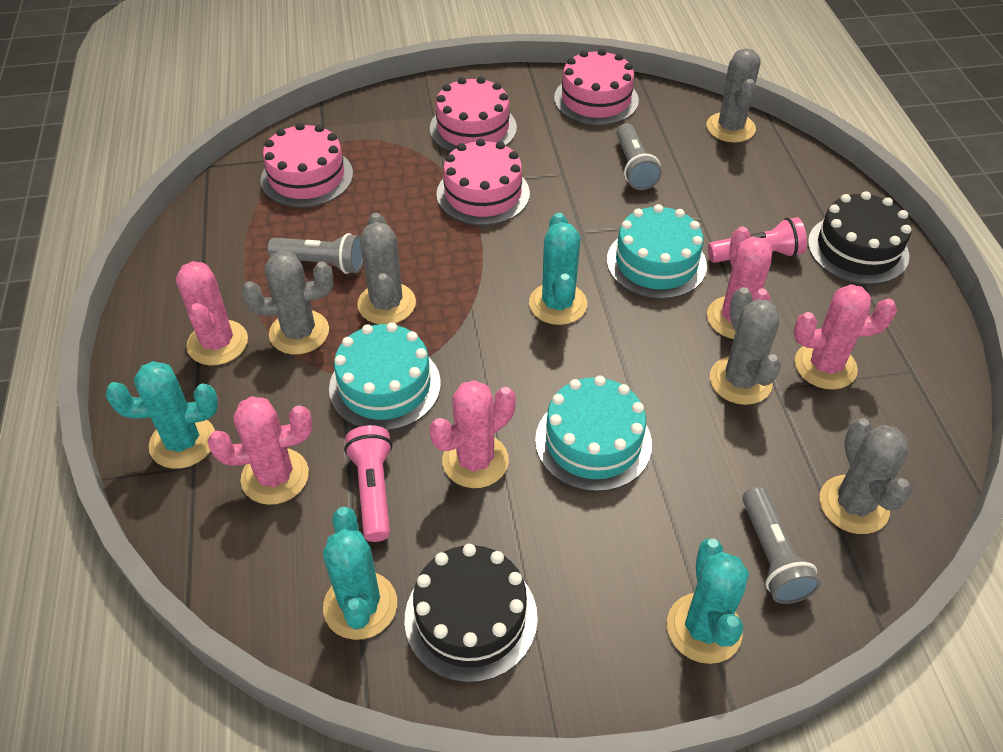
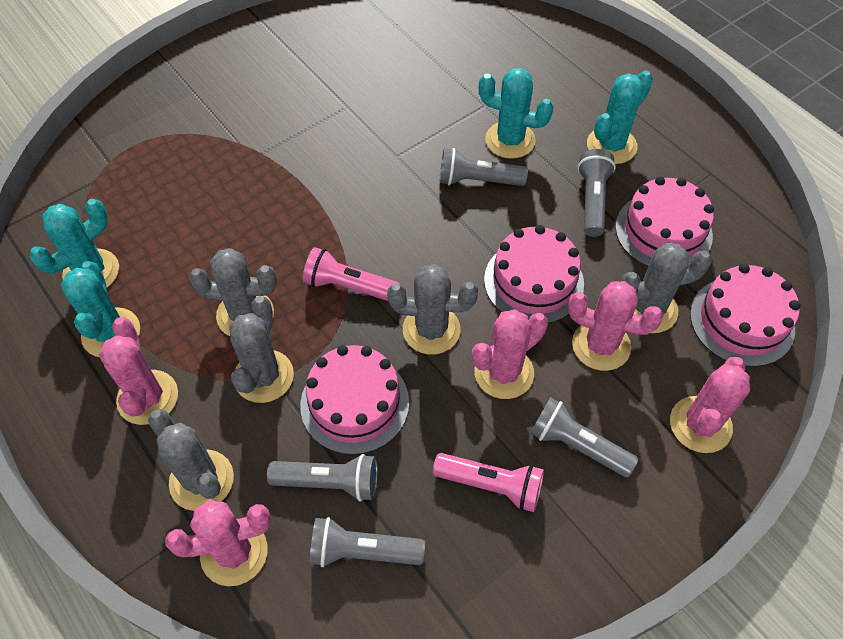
black cake: [405,544,538,683] [808,191,912,285] = 2 -> none = 0
grey flashlight: [267,233,363,274] [616,123,662,190] [742,487,821,604] = 3 -> [267,454,378,502] [309,517,425,567] [439,148,528,186] [530,397,638,477] [577,149,616,237] = 5
turquoise cake: [329,322,441,431] [535,376,652,492] [607,204,707,299] = 3 -> none = 0

